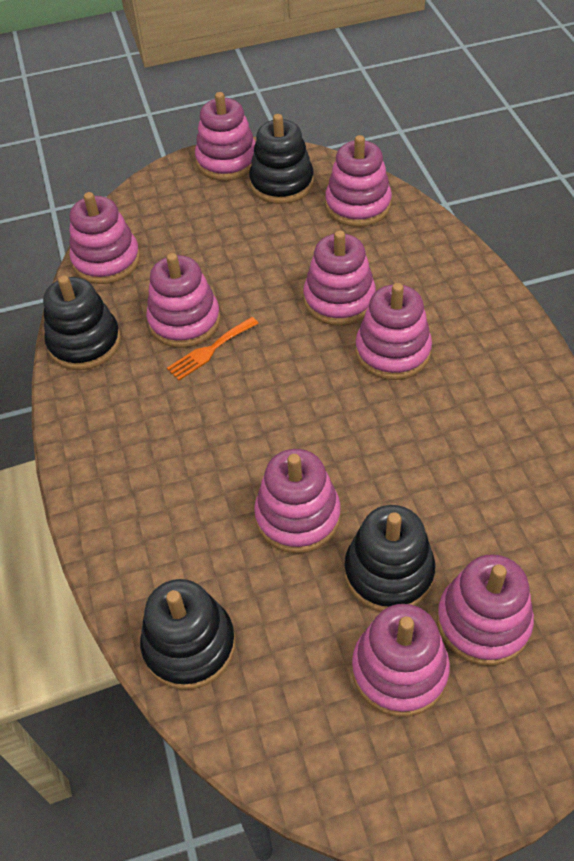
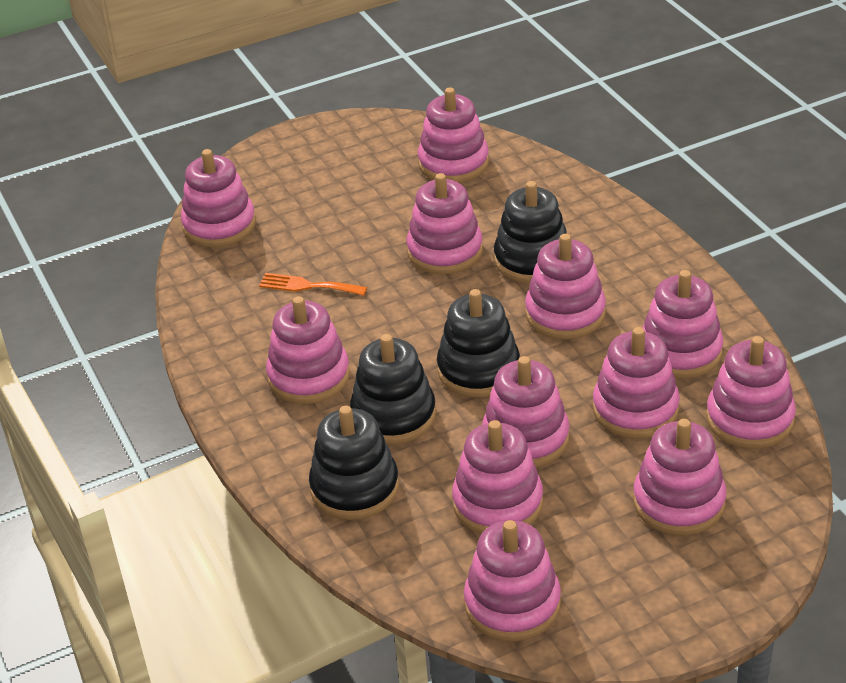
pink stacking toy: [69,192,140,284] [146,253,221,348] [195,92,256,181] [254,449,341,553] [303,230,376,326] [325,135,392,227] [352,604,450,717] [355,283,432,380] [437,554,534,666] = 9 -> [181,149,256,247] [266,296,350,404] [407,173,483,274] [418,87,489,183] [452,420,543,534] [464,520,561,642] [482,356,569,468] [525,234,606,339] [593,327,680,439] [633,419,726,535] [642,270,723,379] [706,336,796,449] = 12

